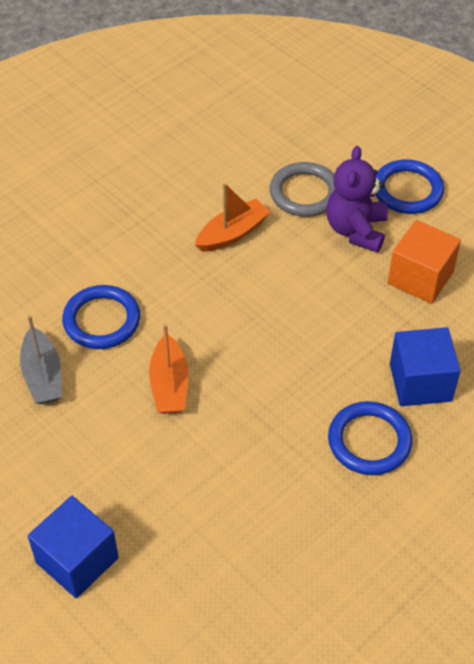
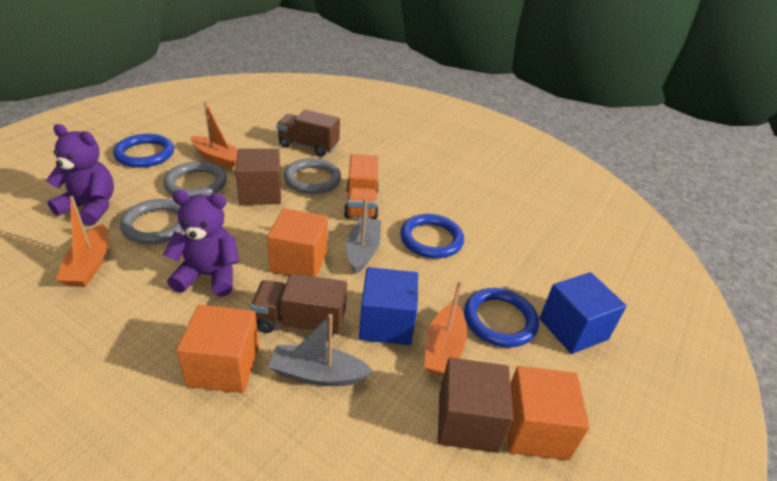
brown cube: none = 0 -> [235,149,281,205] [438,358,513,453] = 2
brown truck: none = 0 -> [251,273,347,341] [276,110,340,157] = 2
grey boat: [20,315,62,404] = 1 -> [269,314,373,386] [346,198,381,274] = 2
grey ring: [270,162,335,217] = 1 -> [120,199,185,244] [163,162,227,196] [283,158,341,194] = 3
orange boat: [149,324,189,414] [195,183,270,252] = 2 -> [56,196,109,287] [191,102,238,169] [424,281,467,377] = 3
orange cube: [388,220,461,304] = 1 -> [176,305,259,393] [267,208,328,277] [507,366,590,460] = 3
orange truck: none = 0 -> [344,154,379,219] = 1
purple teddy bear: [327,146,388,253] = 1 -> [46,124,114,226] [163,190,239,296] = 2

